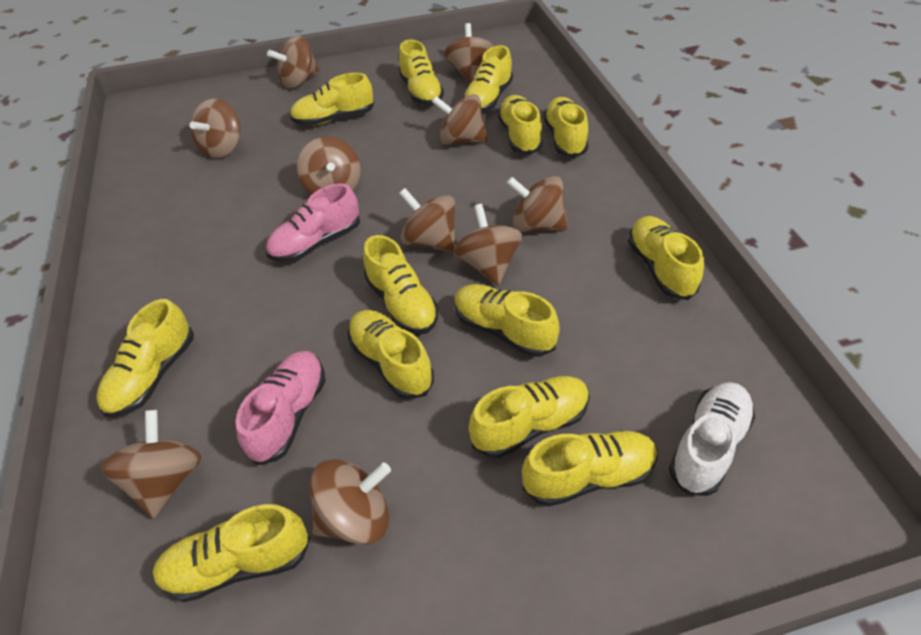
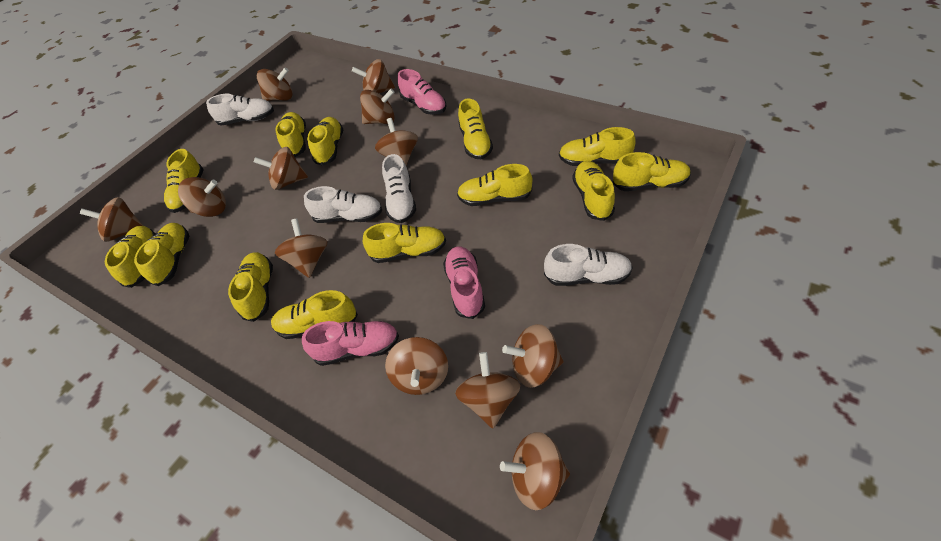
brown spinning top: [100,410,202,518] [190,99,240,158] [267,36,320,88] [297,137,361,195] [310,459,391,545] [399,188,456,252] [432,94,488,145] [444,23,494,83] [453,204,523,286] [507,176,568,232] = 10 -> [80,197,143,242] [178,177,226,217] [254,147,308,190] [257,67,293,101] [275,219,327,278] [352,59,395,93] [360,89,395,124] [375,118,418,166] [385,337,448,395] [455,352,520,428] [500,432,570,510] [502,324,563,388] = 12
pink shoe: [236,351,325,465] [266,183,360,262] = 2 -> [302,321,399,366] [397,69,447,115] [443,246,485,319] = 3
white shoe: [669,382,755,496] = 1 -> [206,94,274,126] [304,186,382,223] [382,154,416,223] [544,244,633,286] = 4

